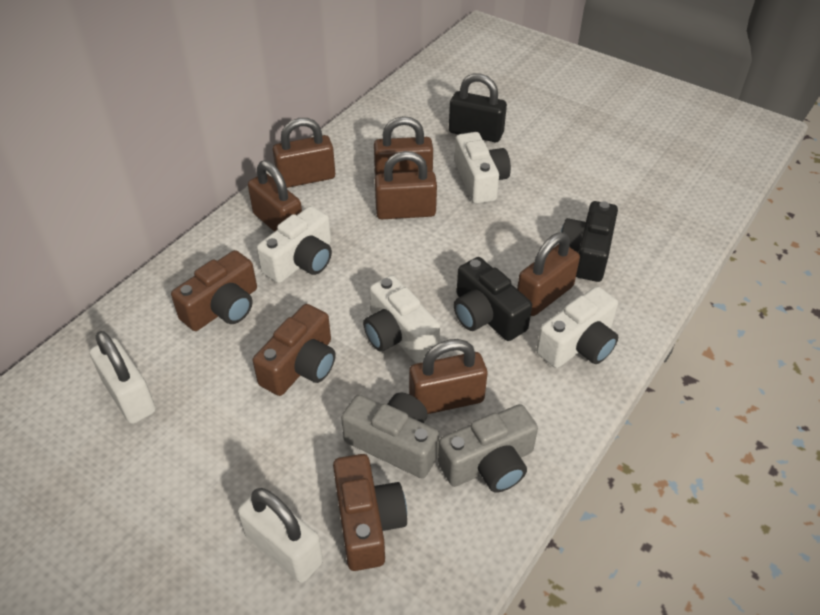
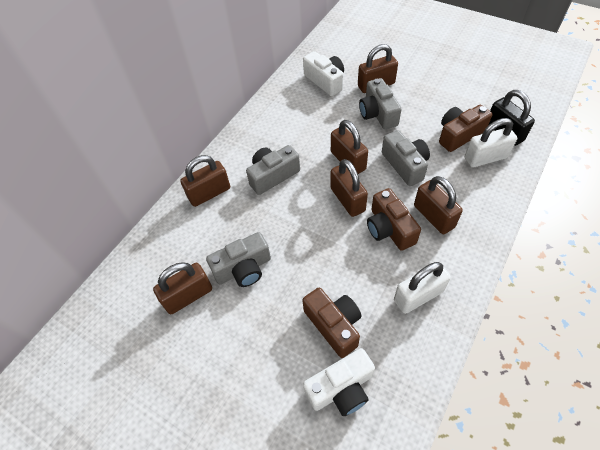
black camera: [454,257,532,341] [559,201,618,282] = 2 -> none = 0
grey camera: [341,392,439,478] [438,404,538,493] = 2 -> [206,232,271,287] [246,145,300,195] [359,78,402,129] [382,130,430,186] = 4
white camera: [257,206,332,283] [363,275,440,363] [455,132,511,204] [536,286,618,368] = 4 -> [303,51,344,96] [303,348,375,416] = 2

